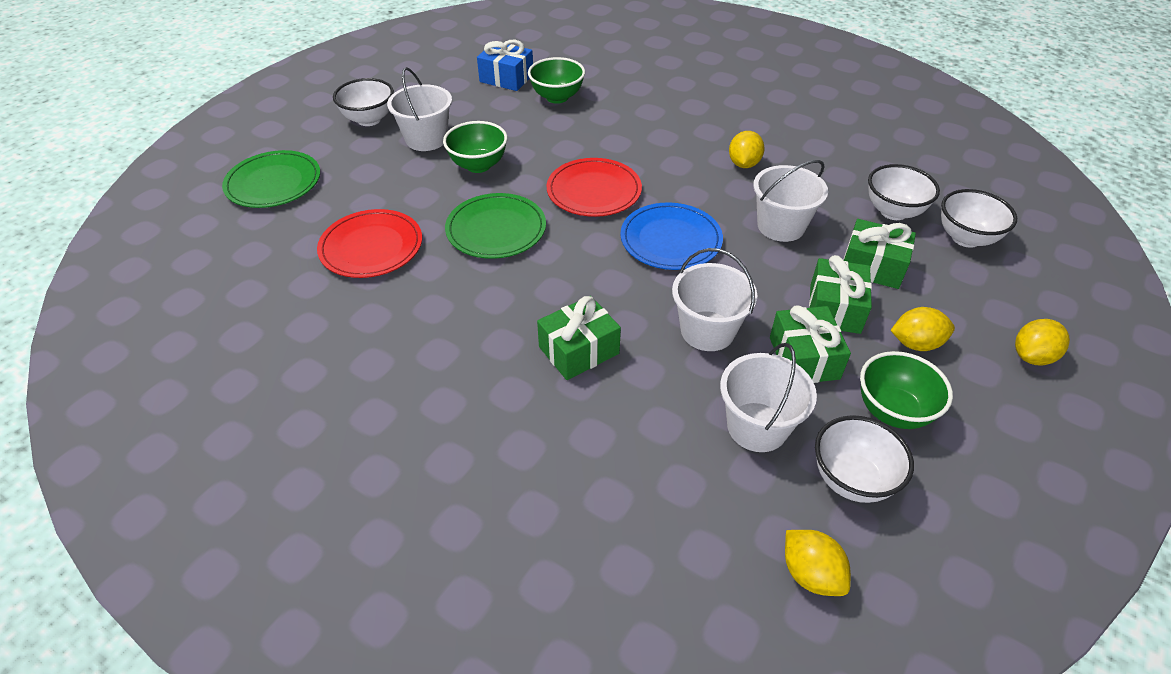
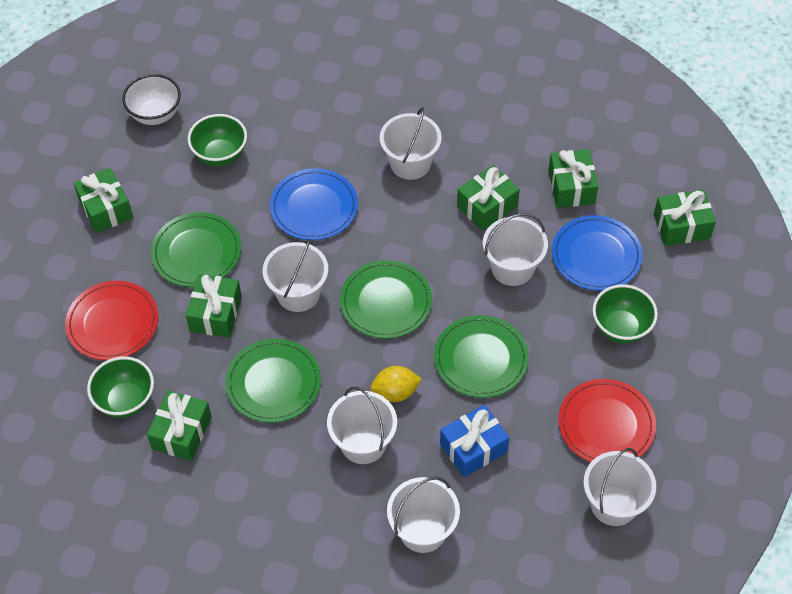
blue plate: [620,202,723,270] = 1 -> [270,168,358,240] [552,215,643,291] = 2
green gift: [537,296,621,380] [770,305,851,383] [809,255,872,334] [843,219,916,289] = 4 -> [73,168,133,233] [147,390,212,461] [186,274,242,338] [457,165,520,231] [548,149,598,208] [654,190,716,246] = 6
green plate: [222,150,320,208] [445,193,546,259] = 2 -> [151,212,241,287] [225,339,321,423] [340,260,432,339] [434,315,529,398] = 4
white bowl: [333,78,394,126] [815,415,914,503] [868,164,940,220] [941,189,1017,248] = 4 -> [122,74,181,125] = 1
white bucket: [387,67,452,151] [672,248,758,351] [720,343,817,452] [753,160,828,242] = 4 -> [263,238,328,312] [327,386,397,464] [380,107,442,180] [387,477,460,553] [483,213,548,286] [584,448,656,526] = 6
yellow lemon: [729,131,765,168] [785,530,851,596] [890,307,955,351] [1015,319,1070,365] = 4 -> [370,366,422,402] = 1

